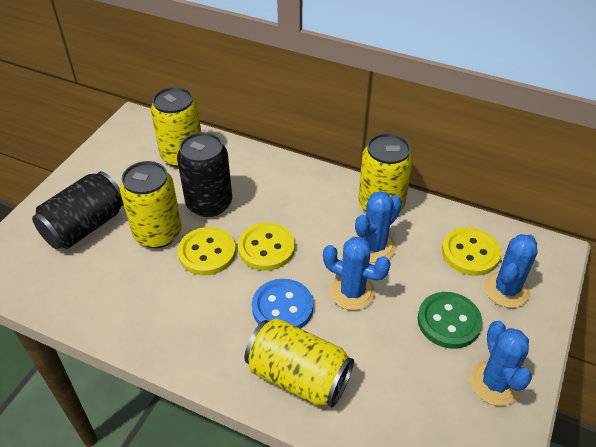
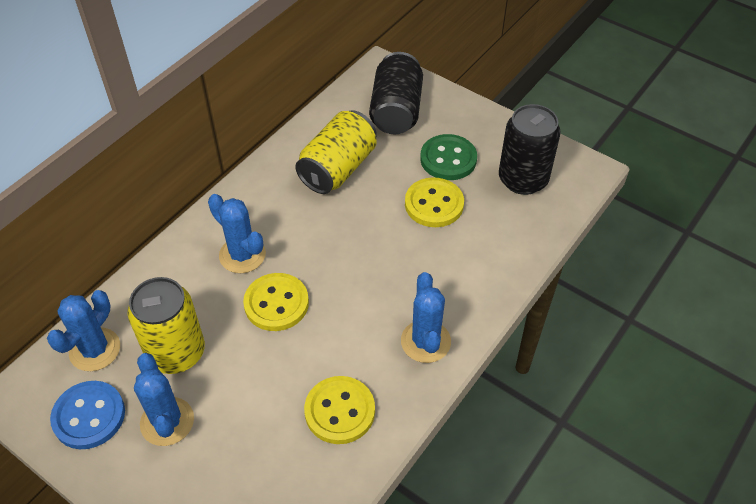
yellow can: [120,161,182,248] [151,87,201,168] [244,318,354,407] [358,133,413,211] = 4 -> [127,277,205,374] [295,110,377,194] = 2

